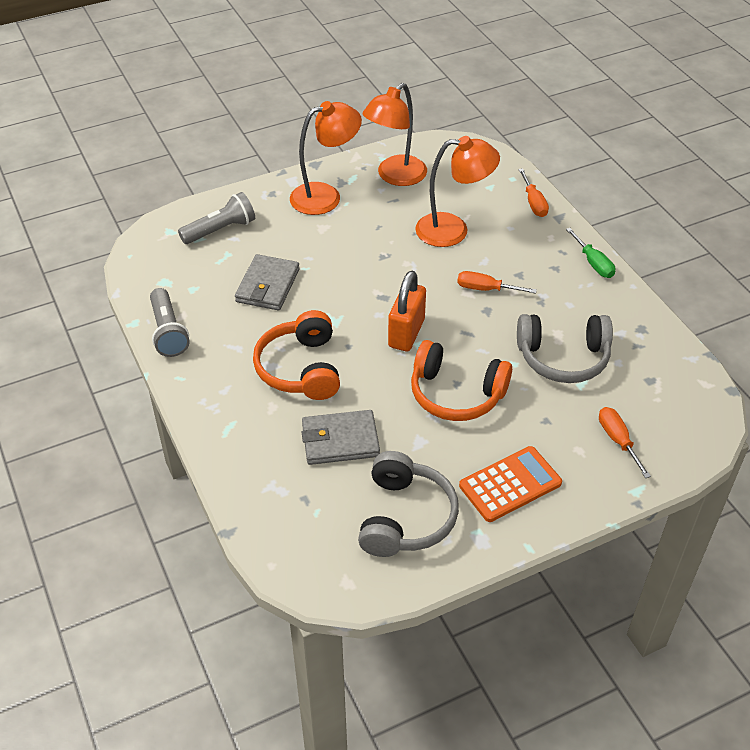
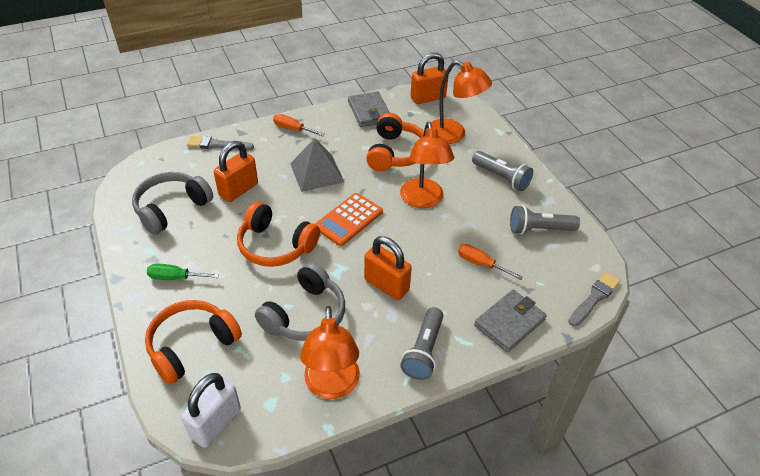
grey brush: none = 0 -> [187,136,254,150] [568,272,620,327] = 2
grey flashlight: [150,288,189,357] [178,192,255,244] = 2 -> [400,307,444,380] [472,151,533,191] [510,205,580,234] = 3
grey pyramid: none = 0 -> [290,138,344,192] = 1
orange headphones: [253,310,340,400] [411,340,512,421] = 2 -> [145,300,242,385] [237,202,320,267] [366,113,424,171] = 3
orange padlock: [388,271,426,351] = 1 -> [214,141,258,202] [364,236,412,300] [411,53,449,104] = 3
orange screwdriver: [457,271,537,293] [518,168,549,217] [599,407,651,478] = 3 -> [273,114,325,136] [458,244,523,280] = 2
white padlock: none = 0 -> [181,373,241,448] = 1

